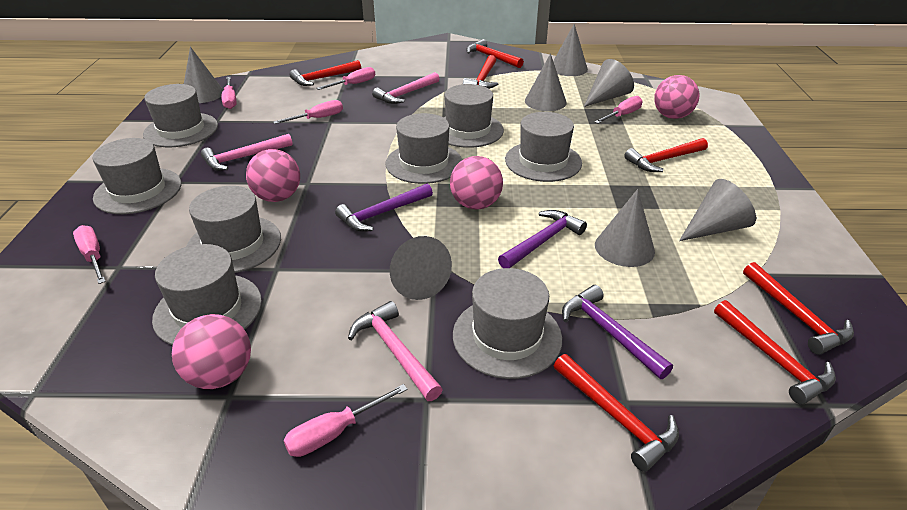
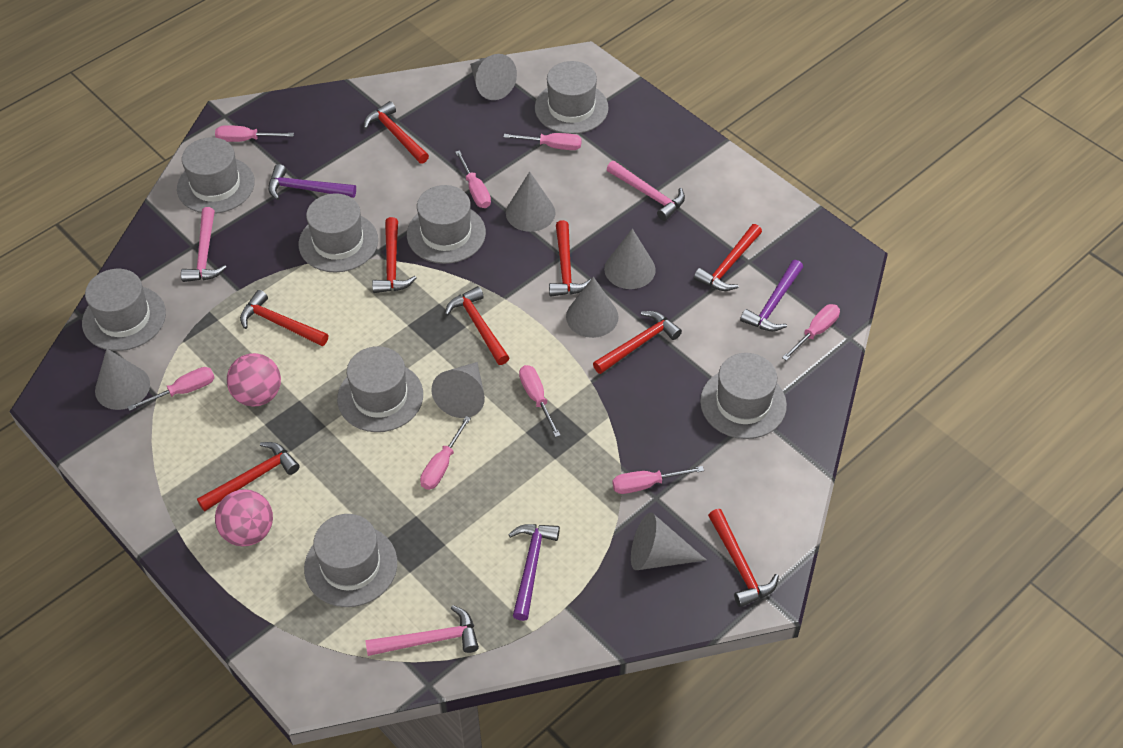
pink ball: [172,314,251,389] [246,149,300,202] [450,156,503,210] [654,75,699,119] = 4 -> [215,489,273,547] [227,353,281,407] = 2
pink screwdriver: [73,225,106,284] [221,77,237,109] [273,100,343,124] [284,384,408,457] [316,67,375,90] [595,96,643,123] = 6 -> [128,367,215,411] [215,125,294,142] [420,416,471,490] [455,150,491,208] [503,133,582,150] [519,365,561,437] [612,466,704,494] [782,304,840,361] = 8
red hammer: [290,60,361,86] [463,55,498,89] [466,39,524,68] [554,354,679,472] [624,138,708,172] [714,300,836,405] [743,262,854,355] = 7 -> [197,442,300,512] [240,290,328,346] [364,101,429,164] [372,217,416,293] [445,286,510,365] [549,220,591,297] [593,311,682,374] [694,224,762,291] [708,509,779,607] = 9

